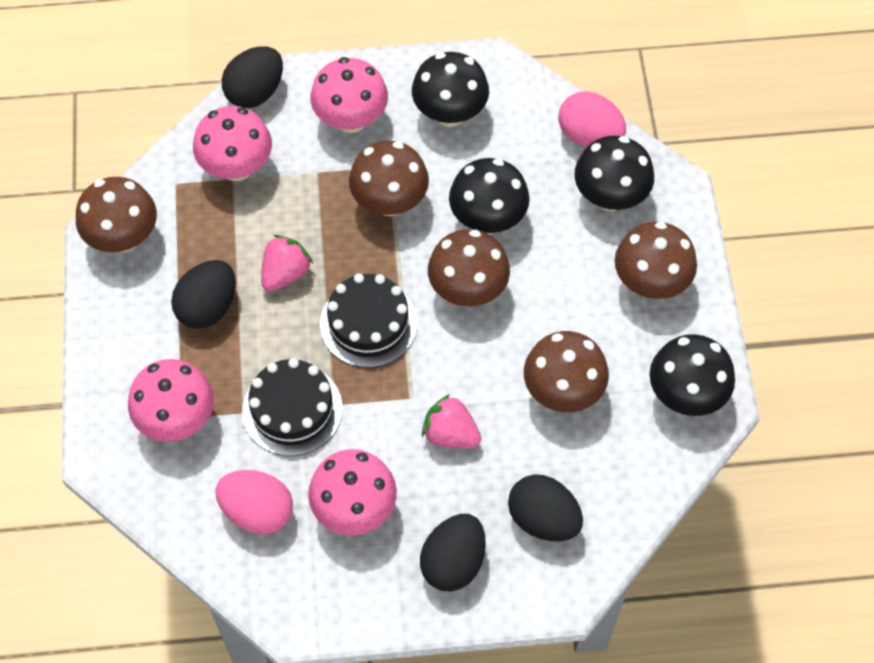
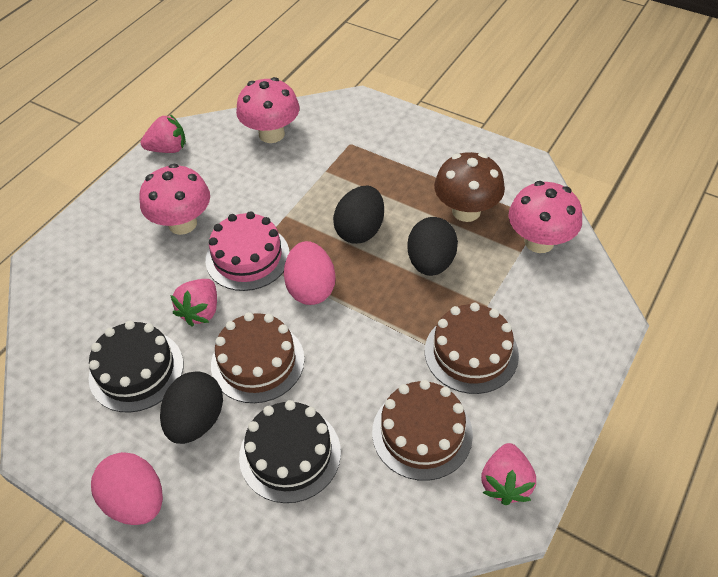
black egg: [171,260,236,329] [222,46,283,108] [420,514,486,592] [508,475,583,541] = 4 -> [160,371,223,444] [333,186,384,244] [407,217,458,276] = 3
black mushroom: [412,52,489,127] [449,158,530,234] [574,136,654,211] [650,334,735,416] = 4 -> none = 0
brown cake: none = 0 -> [211,312,305,403] [372,380,473,481] [425,302,519,394] = 3
brown mushroom: [76,177,157,253] [349,141,429,216] [428,229,510,307] [524,331,609,412] [615,222,697,299] = 5 -> [434,152,505,222] = 1
pink cake: none = 0 -> [206,211,290,291] = 1
pink mushroom: [128,359,214,442] [193,106,272,181] [308,449,397,535] [310,57,388,133] = 4 -> [140,164,210,235] [236,77,300,143] [508,181,582,253] = 3
pink strawberry: [261,235,313,291] [422,394,481,448] = 2 -> [141,114,186,153] [170,279,217,326] [481,443,536,505] = 3

